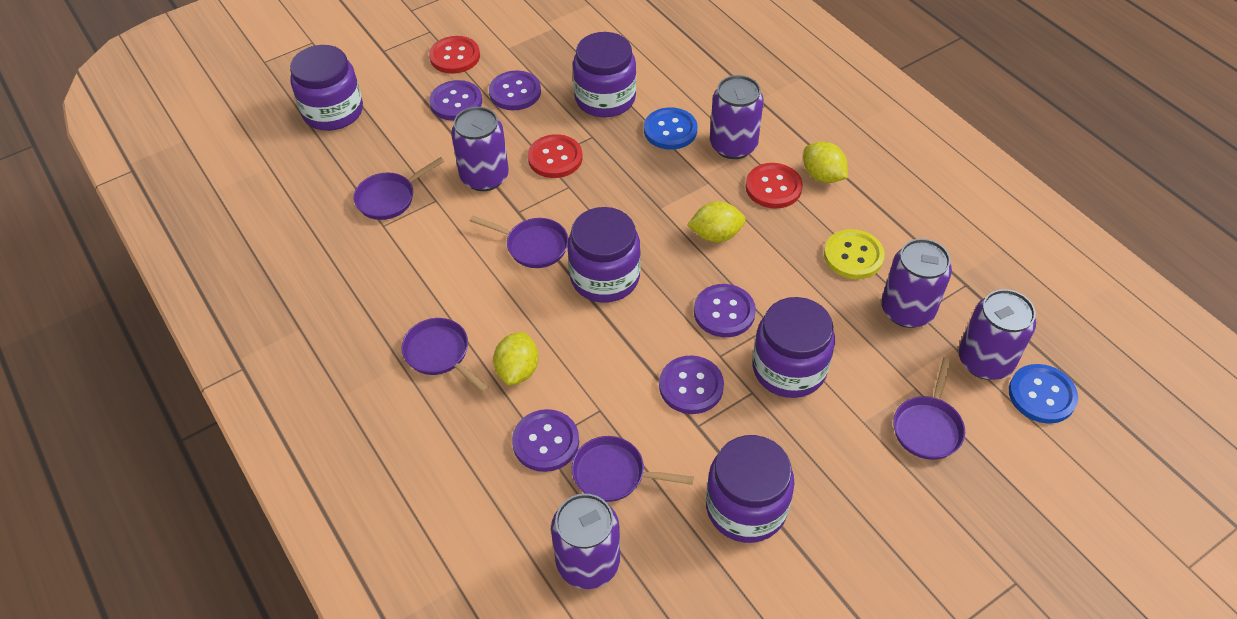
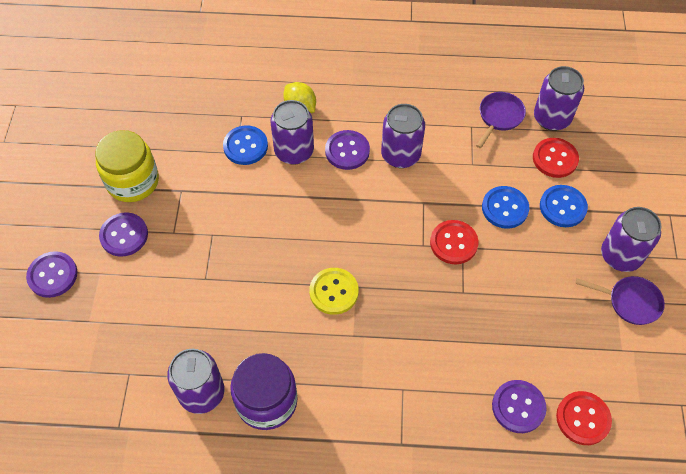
blue button: [644,107,697,150] [1009,364,1078,424] = 2 -> [223,125,268,165] [482,186,529,229] [540,185,588,227] = 3
purple button: [429,80,482,121] [489,70,541,110] [512,409,579,472] [659,355,724,414] [694,284,756,337] = 5 -> [26,251,77,298] [99,212,148,257] [325,130,370,170] [492,380,547,433] = 4
purple jar: [290,45,363,131] [568,207,640,302] [573,32,636,117] [706,435,794,543] [753,297,835,398] = 5 -> [230,353,298,430] = 1
purple pan: [353,157,445,220] [401,318,489,393] [470,215,568,268] [572,436,694,502] [893,357,965,460] = 5 -> [476,92,526,148] [576,276,665,325] = 2
yellow jar: none = 0 -> [95,130,159,202] = 1
yellow lemon: [493,331,539,386] [687,201,746,242] [803,142,848,183] = 3 -> [283,82,316,113] = 1

